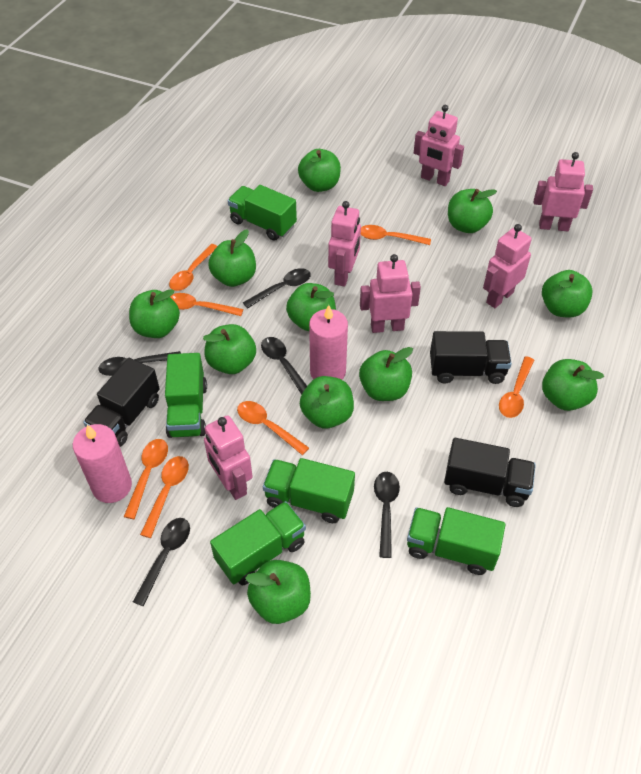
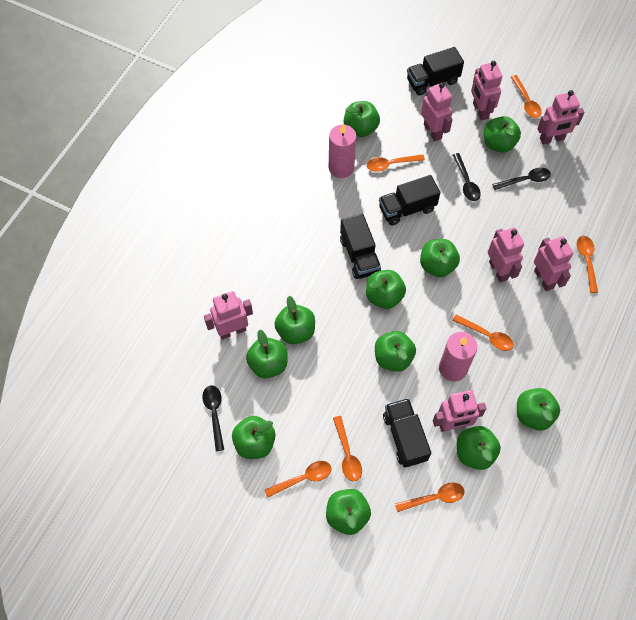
black spoon: [98,351,181,376] [133,518,190,606] [243,268,311,309] [261,337,307,395] [374,472,400,558] = 5 -> [202,385,224,451] [453,153,481,201] [492,167,551,190] = 3
black truck: [83,358,160,447] [430,331,512,384] [444,438,536,507] = 3 -> [340,214,381,279] [379,175,440,226] [383,398,431,468] [407,47,464,96] = 4
green truck: [165,353,207,438] [210,501,306,585] [228,185,297,241] [263,458,355,523] [407,507,505,575] = 5 -> none = 0
pink robot: [204,415,253,500] [328,201,361,287] [360,254,421,333] [414,105,464,186] [483,224,532,308] [534,152,593,231] = 6 -> [204,291,253,340] [421,82,453,141] [433,390,486,432] [471,61,502,120] [488,227,524,282] [534,236,573,291] [537,90,585,144] = 7

